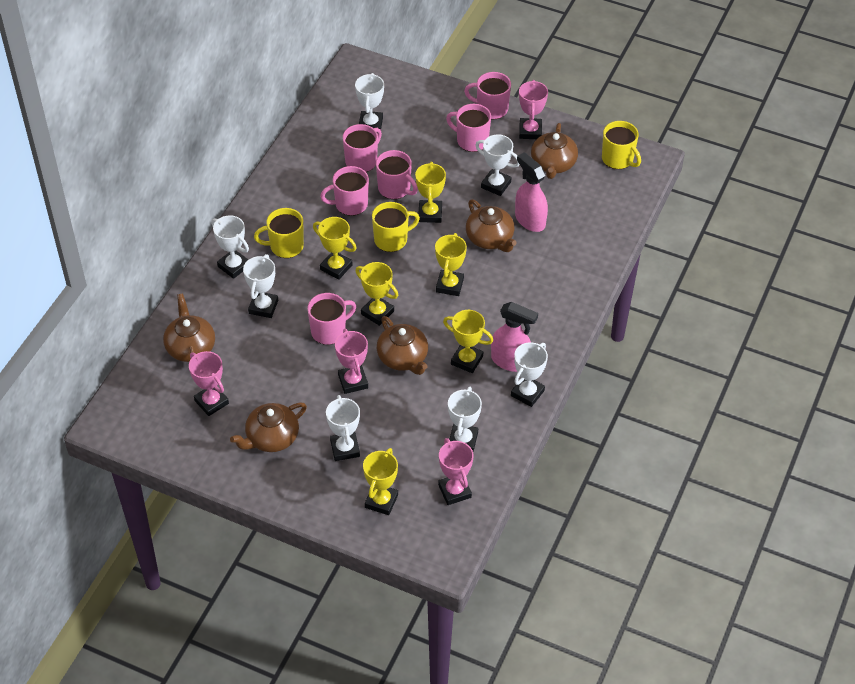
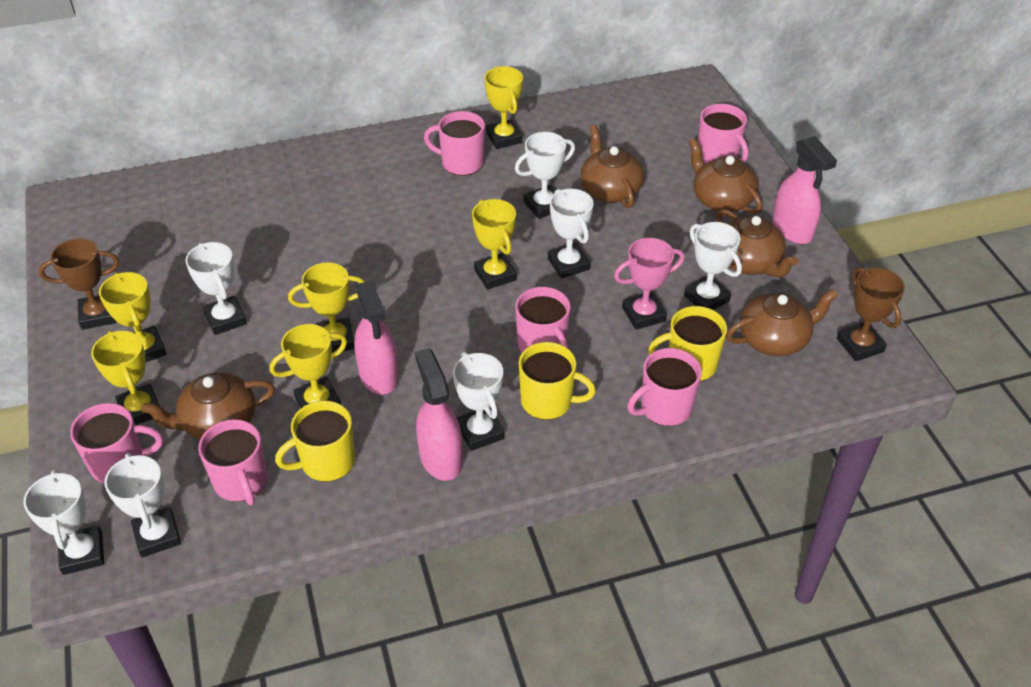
brown trophy: none = 0 -> [39,238,119,330] [837,267,905,361] = 2
pink spray bottle: [491,302,538,372] [515,152,548,232] = 2 -> [354,280,399,395] [415,348,463,481] [772,136,837,244] = 3
pink trophy: [189,351,229,416] [335,329,368,394] [438,438,474,505] [519,80,548,139] = 4 -> [614,238,685,330] = 1

